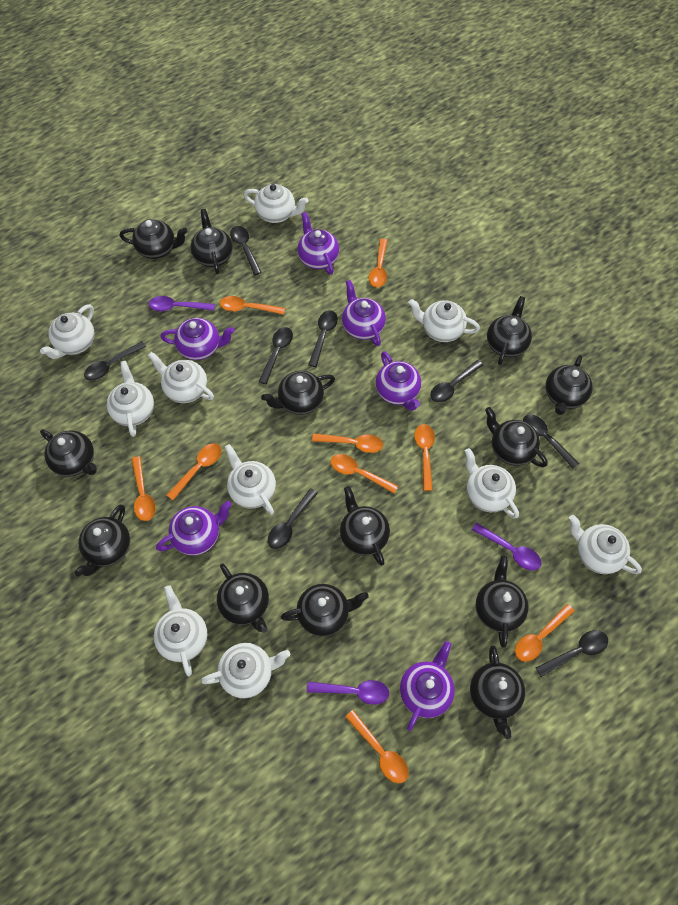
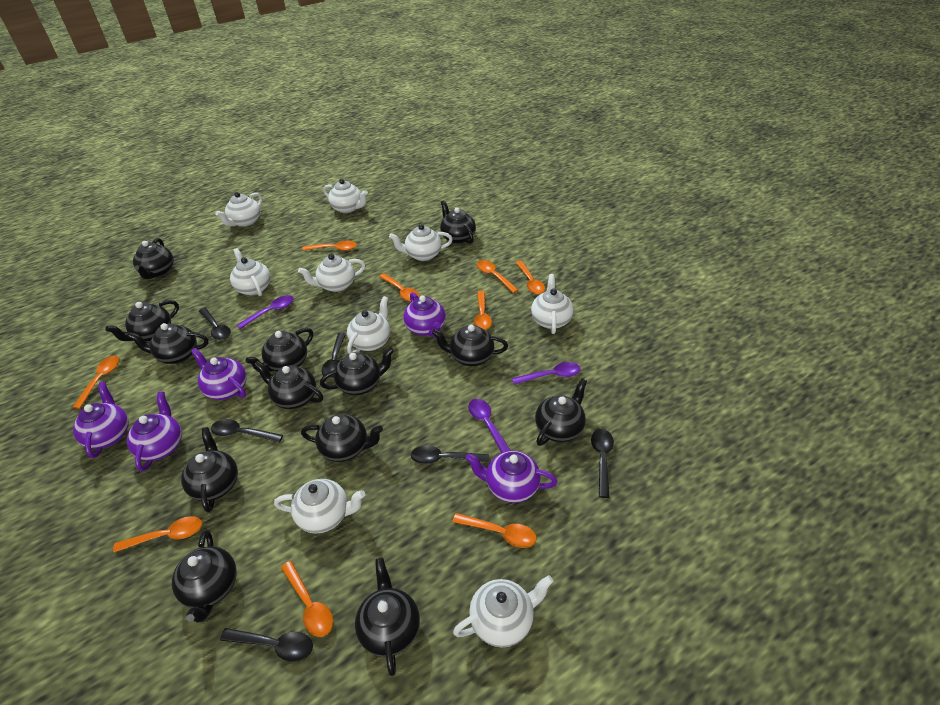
black spoon: [84,341,146,381] [230,226,262,275] [258,327,293,384] [268,488,318,549] [308,310,338,367] [430,360,483,403] [523,414,579,469] [536,630,608,677] = 8 -> [199,308,231,340] [211,419,283,443] [220,628,313,662] [321,333,346,378] [411,445,489,464] [591,429,614,498] = 6
purple teapot: [156,501,232,555] [160,318,234,360] [297,212,339,275] [342,280,386,346] [375,351,421,411] [400,641,455,731] = 6 -> [73,382,129,458] [127,392,182,471] [191,348,247,400] [403,292,446,338] [466,451,558,503] = 5
white teapot: [40,304,95,359] [107,361,154,437] [148,352,214,403] [154,586,207,677] [201,643,290,698] [225,444,276,515] [244,184,308,223] [408,299,480,342] [465,448,519,518] [569,515,642,574] = 10 -> [215,192,262,227] [230,248,270,296] [274,479,365,534] [298,254,366,292] [323,179,368,213] [347,296,390,354] [389,224,453,261] [453,575,554,648] [531,274,574,334] = 9

